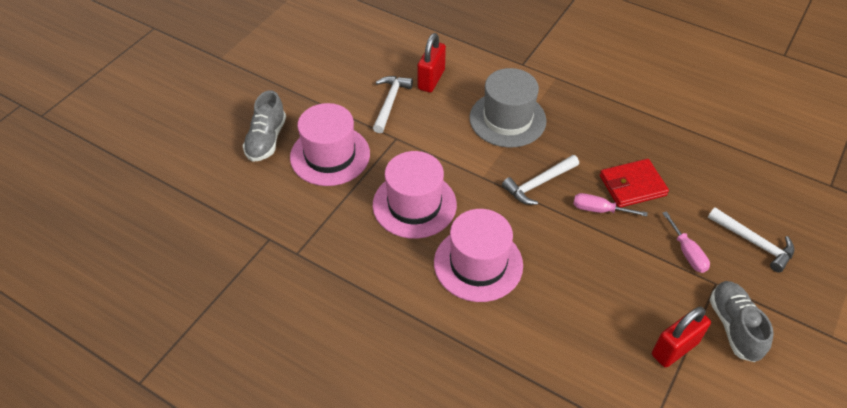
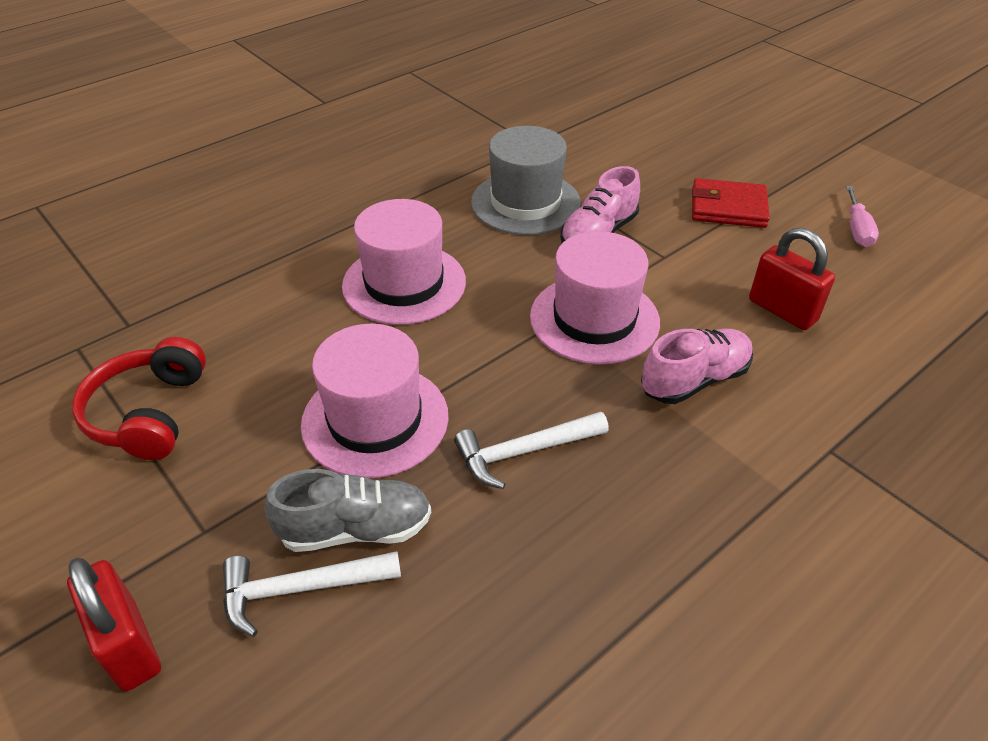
grey shoe: [243,90,286,162] [710,281,774,362] = 2 -> [265,469,431,552] = 1
pink screwdriver: [573,193,648,217] [662,211,710,273] = 2 -> [846,186,879,247] = 1
pink shoe: none = 0 -> [560,166,640,243] [641,329,753,404] = 2
red headphones: none = 0 -> [72,337,206,460] = 1
white hammer: [373,76,413,133] [502,155,579,205] [708,207,794,273] = 3 -> [223,551,401,637] [454,411,609,489] = 2

